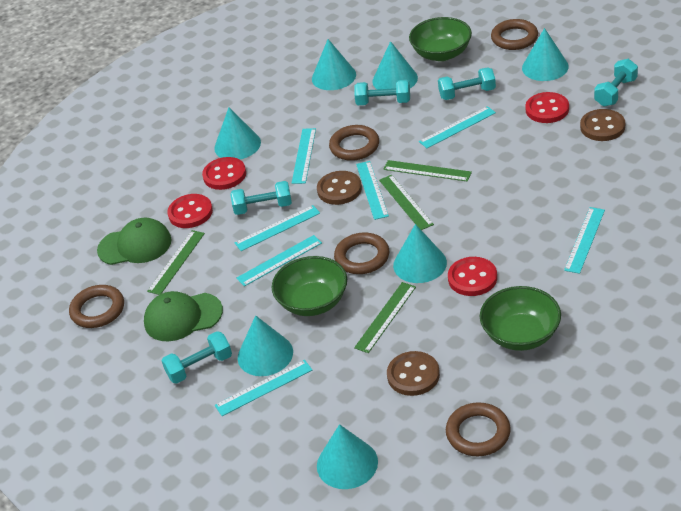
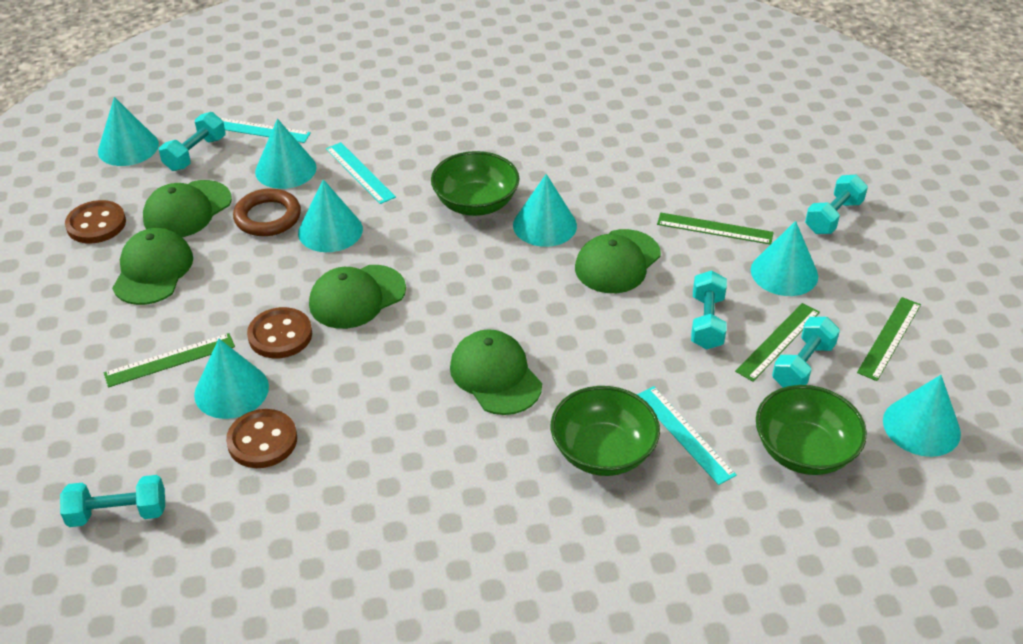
brown ring: [69,285,124,328] [329,125,379,161] [334,232,389,274] [446,402,511,456] [491,19,538,50] = 5 -> [233,189,301,236] = 1
green cap: [97,218,172,265] [144,291,223,341] = 2 -> [112,228,193,305] [143,180,232,237] [309,265,406,329] [450,329,542,415] [575,229,661,293] = 5
red button: [167,194,213,228] [202,157,246,190] [448,257,497,296] [525,92,569,123] = 4 -> none = 0
turquoise ruler: [215,360,312,416] [234,205,320,251] [236,235,322,287] [292,128,316,184] [356,161,389,220] [419,106,496,148] [564,207,605,274] = 7 -> [220,118,311,143] [326,142,396,204] [637,386,737,485] = 3

